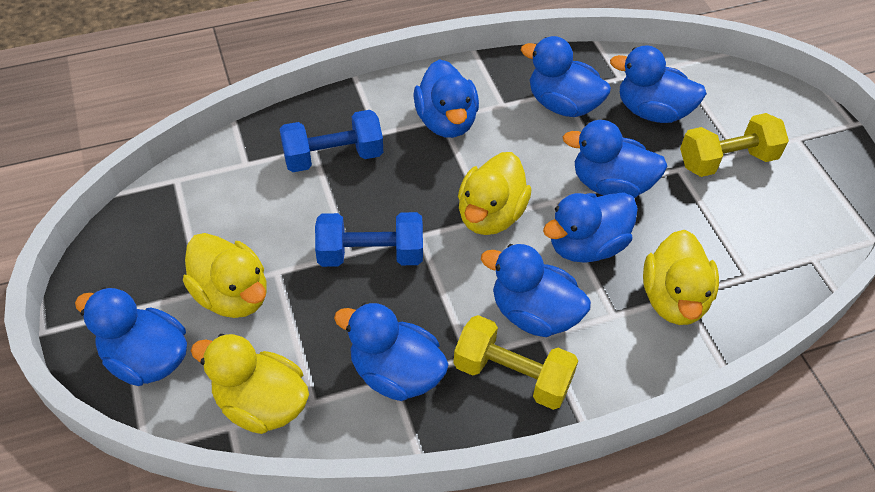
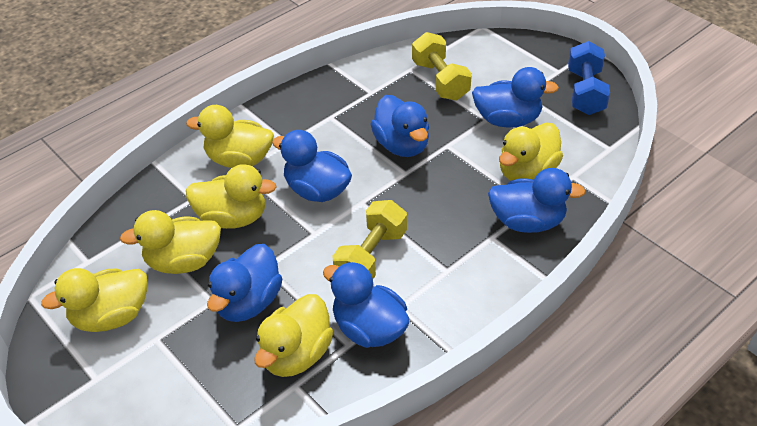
blue duck: [75,287,187,386] [334,302,449,401] [413,59,479,138] [481,244,591,337] [521,36,611,117] [543,193,638,263] [563,120,667,198] [610,45,707,123] = 8 -> [207,244,282,322] [272,130,352,202] [323,262,409,348] [371,95,429,157] [472,67,559,128] [488,168,586,233] = 6
blue dumbbell: [280,110,383,172] [315,212,423,267] = 2 -> [568,41,610,115] = 1
yellow duck: [183,233,267,318] [191,334,309,434] [458,152,531,235] [643,230,719,325] = 4 -> [41,268,148,332] [120,210,221,274] [186,105,274,168] [186,164,277,229] [254,294,334,377] [499,123,563,181] = 6

